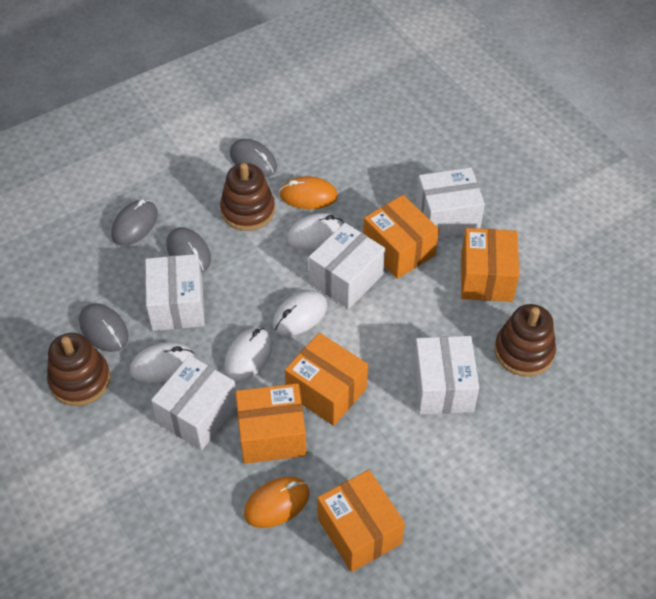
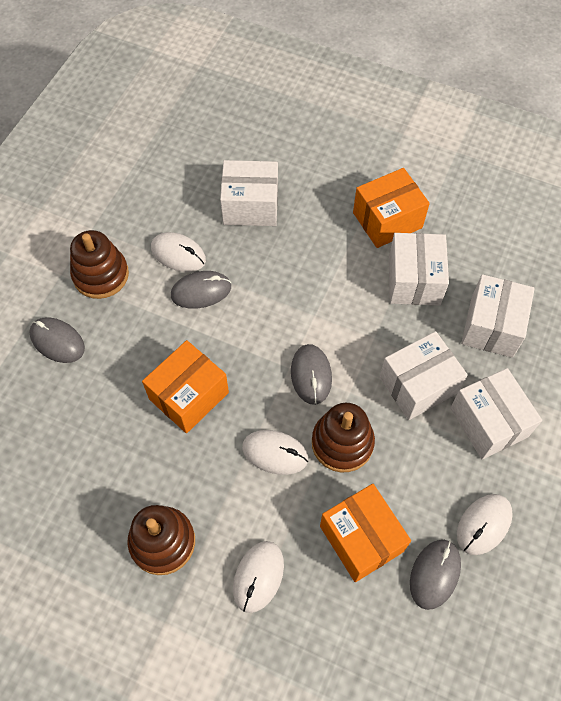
orange box: [235,383,306,464] [285,333,368,426] [317,470,405,572] [363,195,439,279] [461,228,519,302] = 5 -> [142,340,229,433] [320,484,411,582] [353,168,430,248] = 3
orange mouse: [244,477,310,528] [279,176,338,209] = 2 -> none = 0

